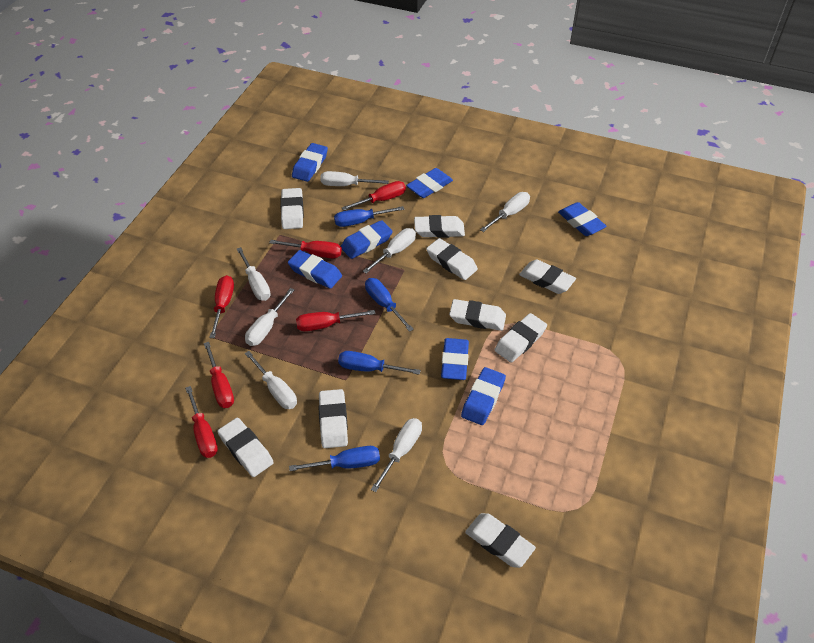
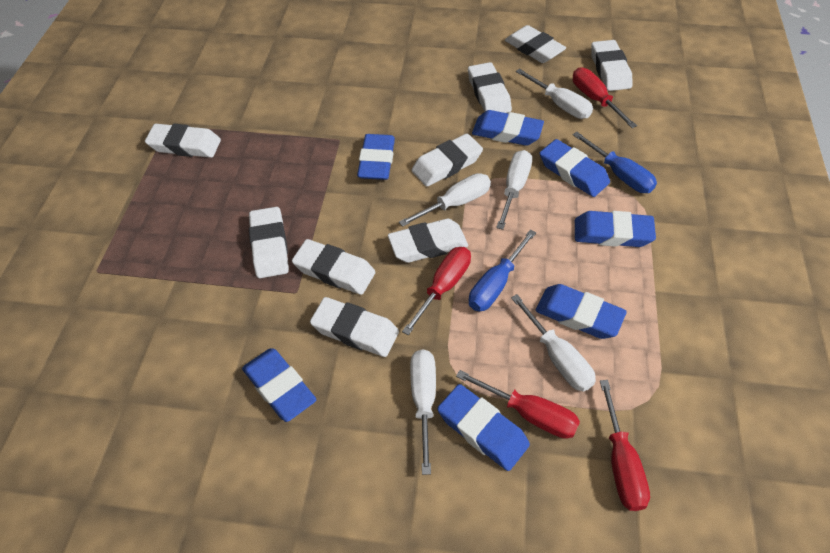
blue screwdriver: [289,446,380,471] [334,206,404,227] [338,351,421,375] [365,278,414,332] = 4 -> [469,229,536,312] [573,132,657,193] = 2
red screwdriver: [185,386,218,458] [204,342,234,408] [209,275,234,338] [269,240,342,258] [296,310,375,331] [342,181,406,211] = 6 -> [402,247,471,335] [456,370,580,439] [573,68,637,128] [600,380,650,511] = 4
white screwdriver: [237,247,271,301] [245,288,294,346] [245,351,297,409] [320,171,389,186] [363,228,416,274] [371,418,422,492] [480,192,530,232] = 7 -> [399,173,491,227] [410,349,436,475] [496,150,532,230] [511,294,596,391] [516,68,593,119] = 5

